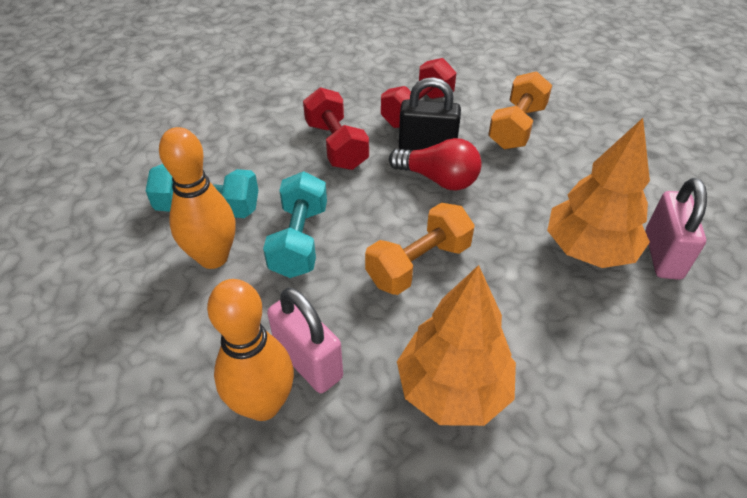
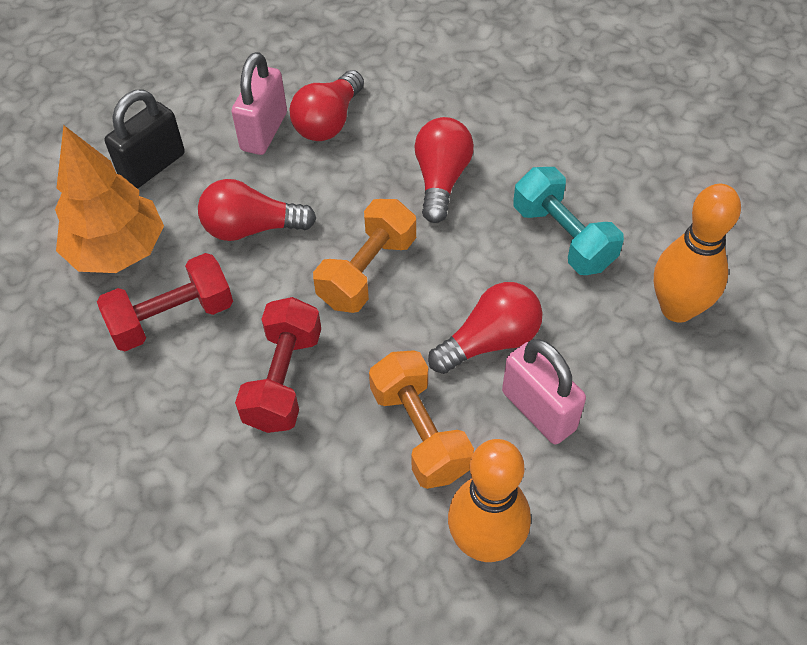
orange tree: [397,265,516,426] [547,118,650,268] = 2 -> [55,125,164,273] = 1
red light bulb: [389,138,482,191] = 1 -> [198,179,316,241] [290,70,364,141] [415,117,474,223] [428,282,543,374] = 4
turquoise dumbbell: [146,164,258,218] [263,171,327,278] = 2 -> [513,167,624,275] = 1

